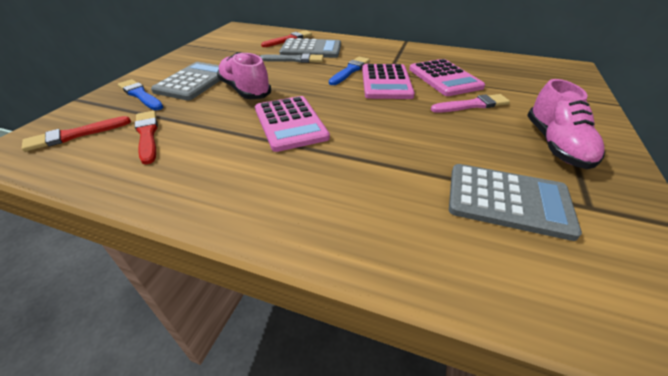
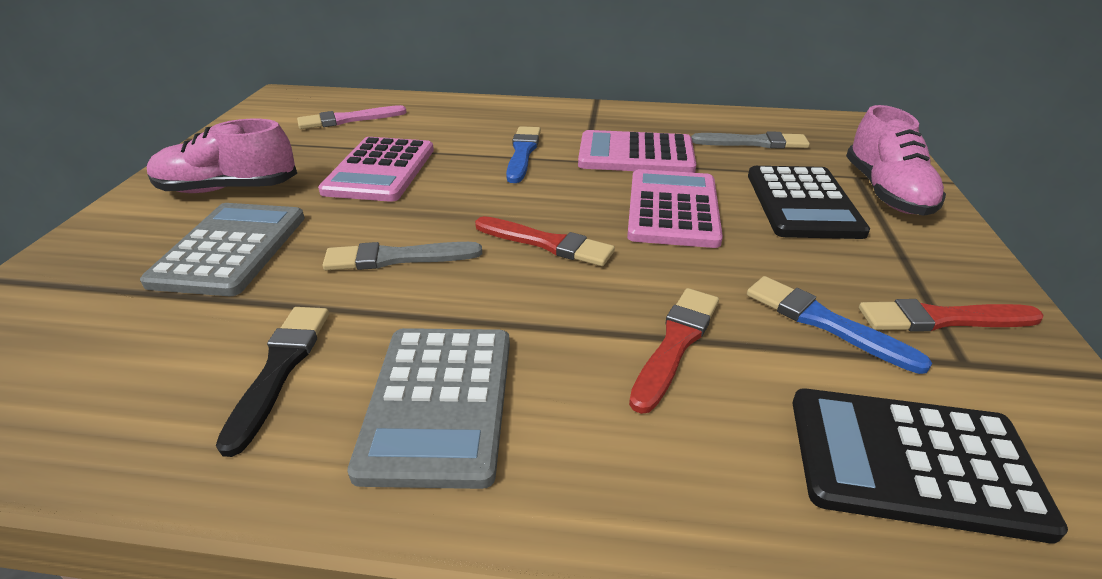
black brush: none = 0 -> [216,307,329,457] = 1
black calculator: none = 0 -> [748,166,870,239] [792,389,1068,543] = 2
grey brush: [260,53,323,63] = 1 -> [322,242,482,270] [691,131,810,149] = 2
grey calculator: [151,62,220,100] [279,38,341,58] [449,164,582,241] = 3 -> [140,203,305,296] [347,328,510,489] = 2

